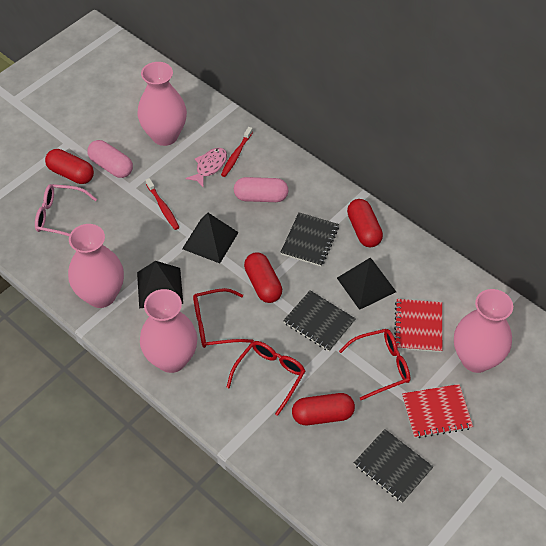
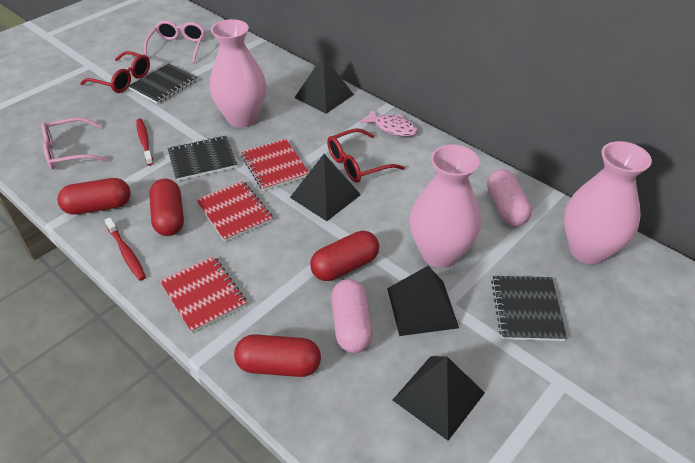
black pyramid: [137,261,183,308] [182,213,239,263] [337,258,396,310] = 3 -> [290,154,361,221] [294,56,354,114] [387,266,459,336] [393,356,485,441] = 4
pink glasses: [35,184,97,236] = 1 -> [41,117,109,169] [144,20,205,64] = 2
pink vase: [68,224,124,308] [138,62,187,146] [140,289,197,373] [454,289,513,373] = 4 -> [210,19,267,128] [410,144,481,268] [564,141,652,264] = 3
red glasses: [193,288,254,348] [226,341,305,416] [339,329,410,400] = 3 -> [80,51,150,93] [327,128,405,182] = 2
red notebook: [394,299,442,352] [402,384,473,438] = 2 -> [160,256,247,333] [196,180,273,242] [241,139,309,191] = 3

